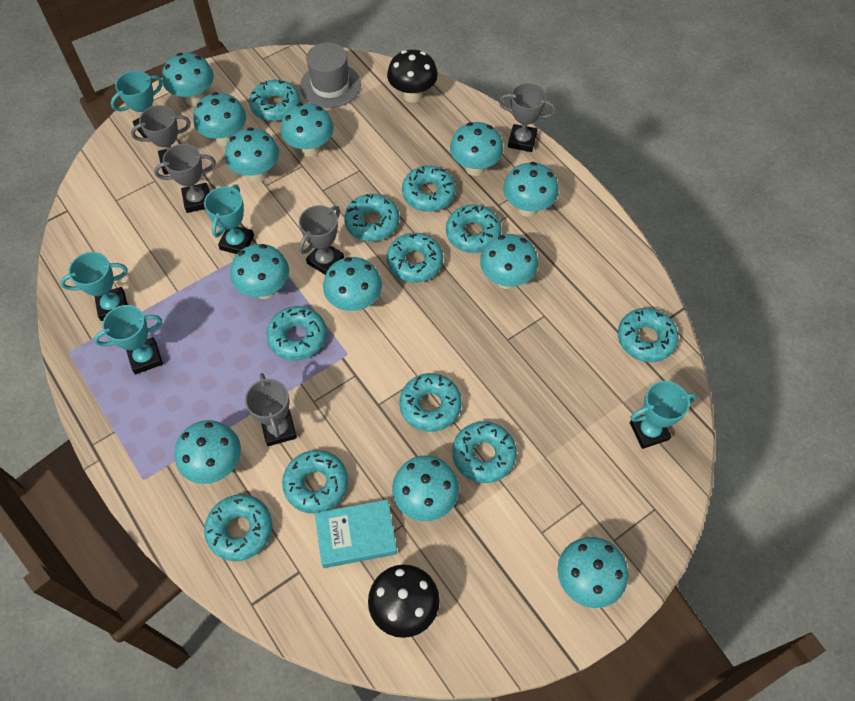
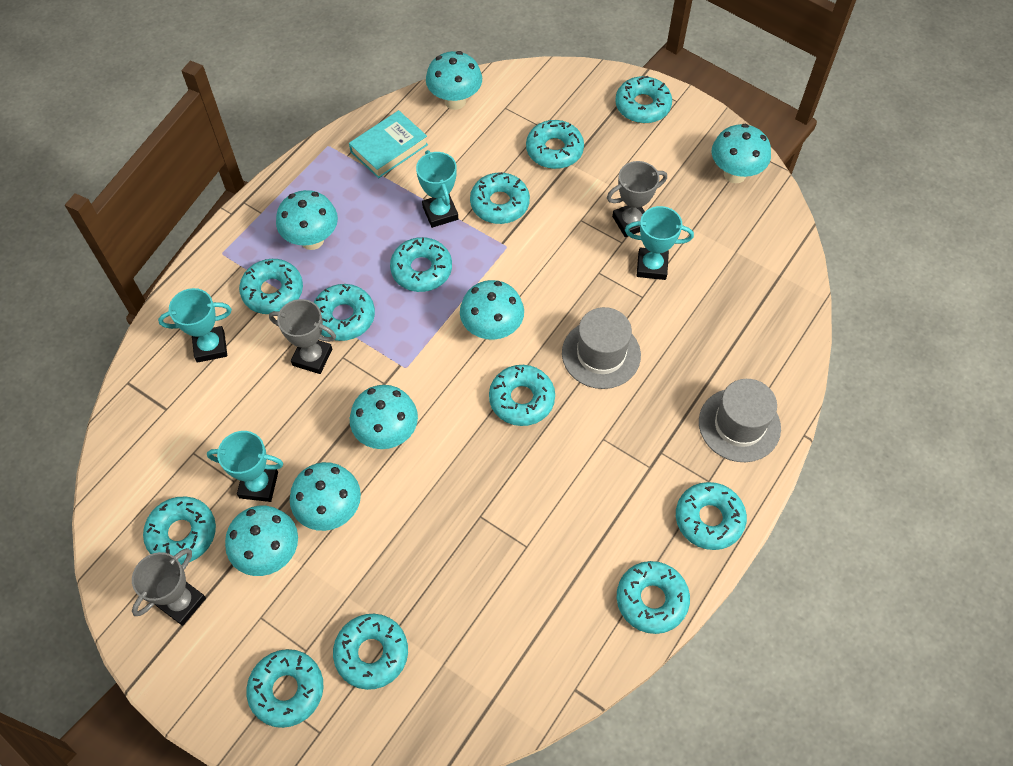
black mushroom: [368,564,440,638] [387,50,438,103] = 2 -> none = 0
grey hat: [300,42,361,108] = 1 -> [562,307,641,389] [699,379,781,462] = 2
grey trophy: [131,105,191,175] [154,144,216,213] [245,373,297,446] [299,205,344,275] [499,83,556,152] = 5 -> [132,548,206,626] [269,299,336,374] [607,161,667,237] = 3
turquoise donut: [204,494,272,561] [249,80,300,121] [266,306,327,361] [282,450,348,514] [344,194,399,241] [386,233,443,283] [400,373,462,432] [402,166,456,212] [446,205,502,253] [452,421,517,483] [618,308,679,362] = 11 -> [143,497,216,565] [239,259,303,314] [246,649,324,728] [314,284,375,341] [333,614,408,690] [390,237,452,292] [470,172,530,224] [489,365,555,426] [526,120,584,169] [615,76,672,123] [617,561,690,634] [676,482,747,550] = 12
turquoise mushroom: [162,53,214,106] [175,420,241,484] [193,92,246,147] [225,127,279,182] [230,244,289,299] [281,103,334,157] [323,257,382,312] [392,455,459,521] [450,122,503,176] [480,234,538,289] [503,162,559,217] [558,537,628,608] = 12 -> [225,506,298,576] [276,190,338,250] [290,462,361,531] [350,385,418,449] [426,51,482,110] [460,280,524,341] [712,124,771,183] = 7
turquoise trophy: [60,252,128,321] [94,305,163,374] [111,71,163,138] [204,184,254,254] [630,381,696,449] = 5 -> [158,288,232,363] [207,431,283,502] [416,150,458,228] [625,206,694,280] = 4

